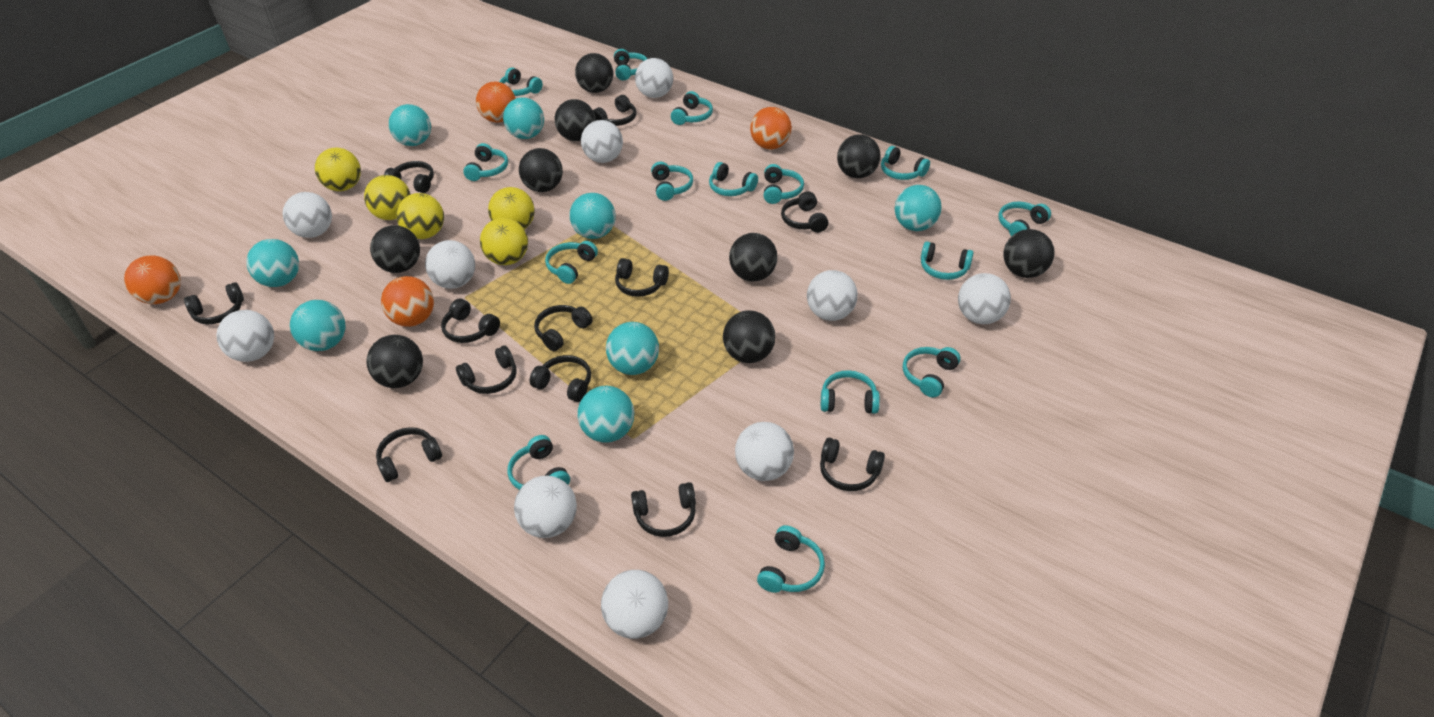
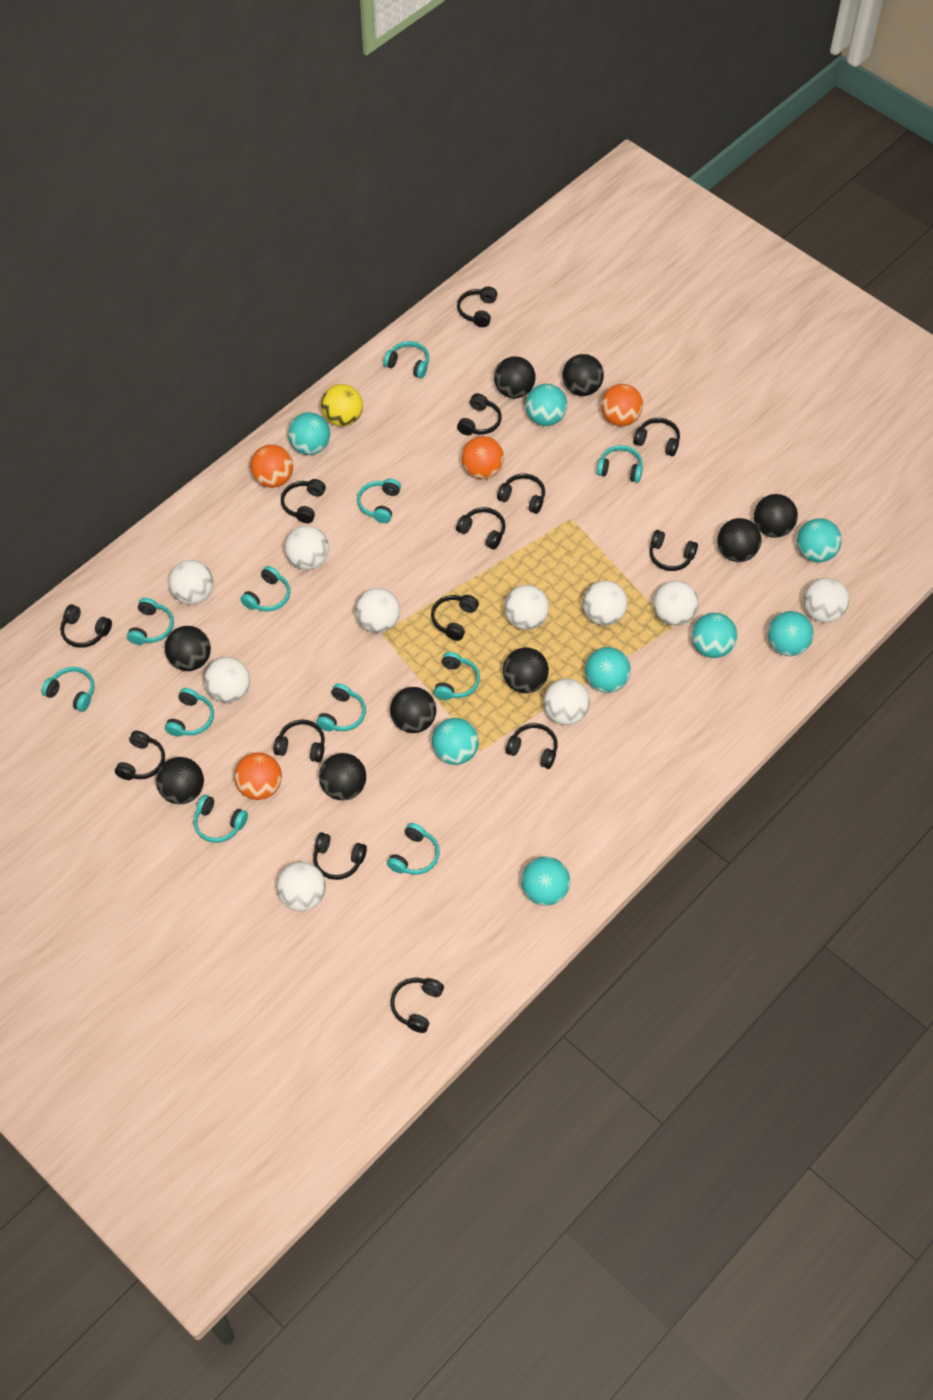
black headphones: [184,282,244,324] [376,427,442,482] [384,161,434,193] [441,299,500,343] [456,346,517,394] [530,355,591,402] [534,305,593,351] [593,95,636,126] [615,258,669,297] [631,482,696,537] [781,191,828,233] [820,438,885,491] = 12 -> [60,604,112,648] [115,731,165,780] [274,720,325,763] [281,479,326,523] [313,832,367,880] [391,978,444,1033] [431,595,479,641] [456,507,506,549] [457,286,497,327] [457,393,502,435] [497,473,545,514] [505,723,558,769] [633,418,680,456] [649,530,698,571] = 14
turquoise headphones: [463,143,508,181] [500,67,543,96] [507,435,570,490] [545,241,598,284] [614,49,647,80] [651,162,693,201] [671,91,713,125] [709,162,758,196] [757,525,825,593] [764,164,804,204] [821,370,880,414] [881,146,930,180] [903,347,961,398] [921,242,974,280] [998,201,1051,236] = 15 -> [41,667,94,712] [127,598,174,645] [165,688,214,737] [193,795,248,843] [240,566,290,611] [316,683,366,731] [357,479,401,523] [383,341,429,378] [387,823,440,875] [434,652,480,700] [597,445,643,483] = 11
yellow ball: [315,147,361,191] [364,175,411,220] [396,193,444,239] [480,218,528,265] [488,187,535,229] = 5 -> [321,384,363,426] = 1

